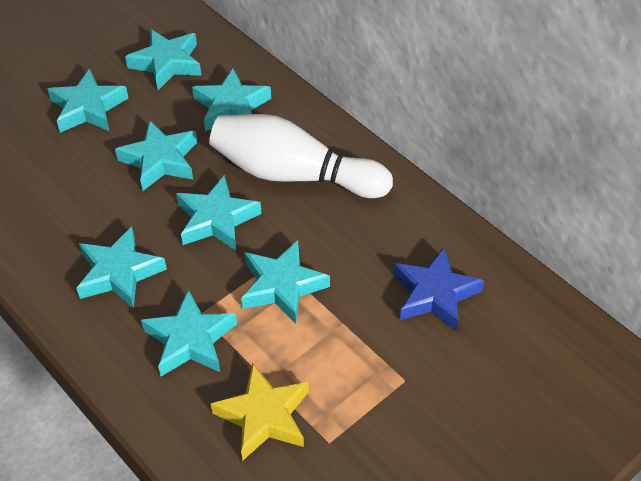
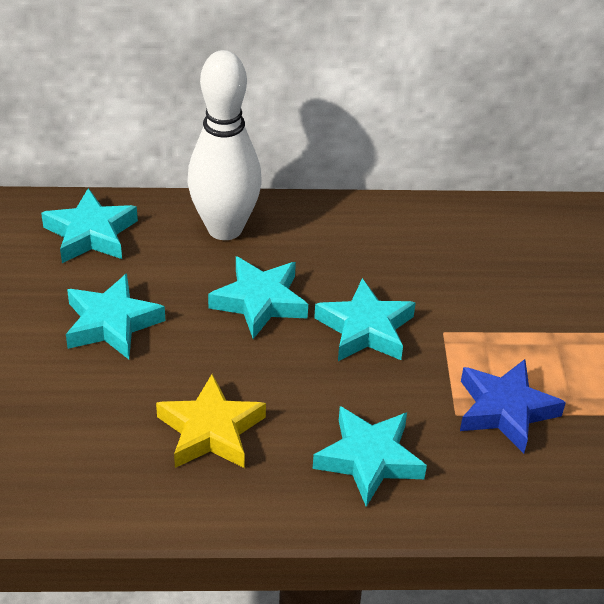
turquoise star: [47,69,128,133] [76,227,167,309] [115,120,197,191] [125,29,201,90] [141,289,237,376] [176,175,262,251] [192,68,271,131] [241,240,330,324] = 8 -> [41,188,138,263] [66,273,166,359] [208,256,308,339] [313,406,427,507] [314,278,416,361] = 5

